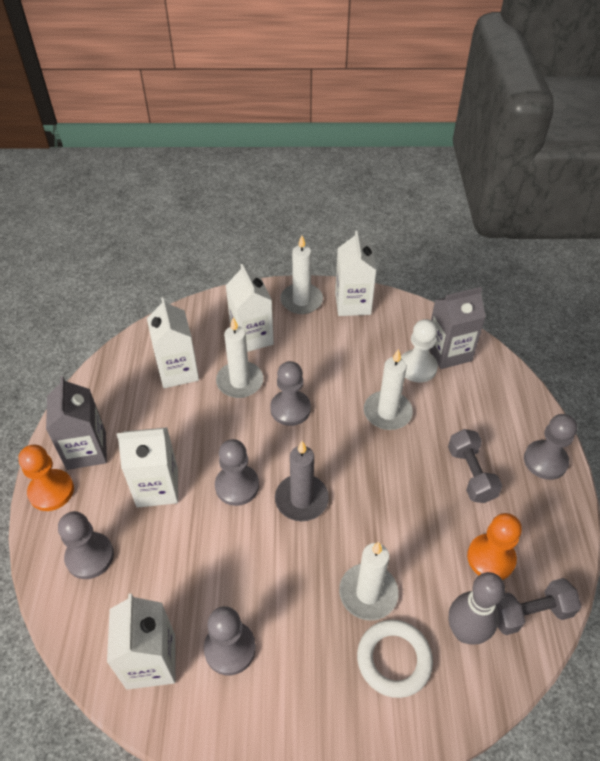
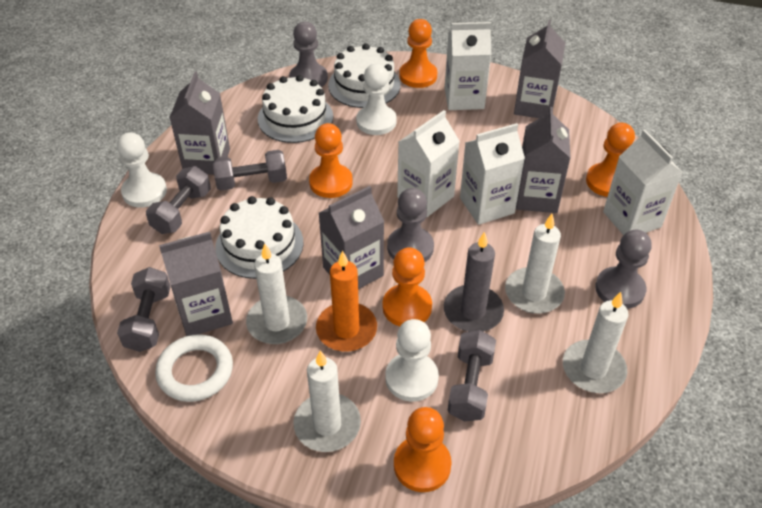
grey bowling pin: [449,572,505,645] = 1 -> none = 0
grey carton: [46,376,107,470] [429,287,486,369] = 2 -> [159,232,233,336] [169,72,230,175] [319,186,384,289] [514,20,565,118] [516,107,570,213] = 5
grey dumbbell: [448,429,502,503] [496,578,581,635] = 2 -> [117,267,171,352] [146,166,211,234] [213,150,287,191] [448,330,496,421] = 4
grey pawn: [58,511,114,579] [204,606,256,676] [215,439,259,506] [270,361,311,426] [524,414,577,480] = 5 -> [289,22,328,87] [387,188,434,262] [595,230,652,309] = 3
orange candle: none = 0 -> [316,250,377,352] = 1
orange pawn: [18,445,74,511] [467,513,522,580] = 2 -> [309,123,353,198] [383,247,432,326] [394,407,452,492] [399,19,437,88] [586,123,635,197] = 5
white cake: none = 0 -> [215,196,303,279] [258,75,333,143] [328,44,401,108] = 3
white carton: [107,593,176,690] [117,427,178,508] [147,297,199,388] [226,264,274,352] [335,231,376,316] = 5 -> [397,110,460,217] [445,22,491,110] [460,123,525,225] [603,129,683,235] = 4
white pawn: [401,319,438,383] = 1 -> [117,132,167,208] [356,64,397,135] [385,319,439,402] = 3

